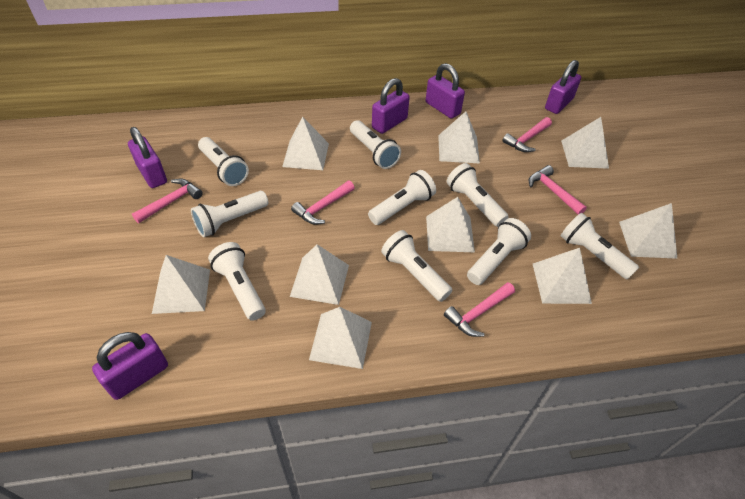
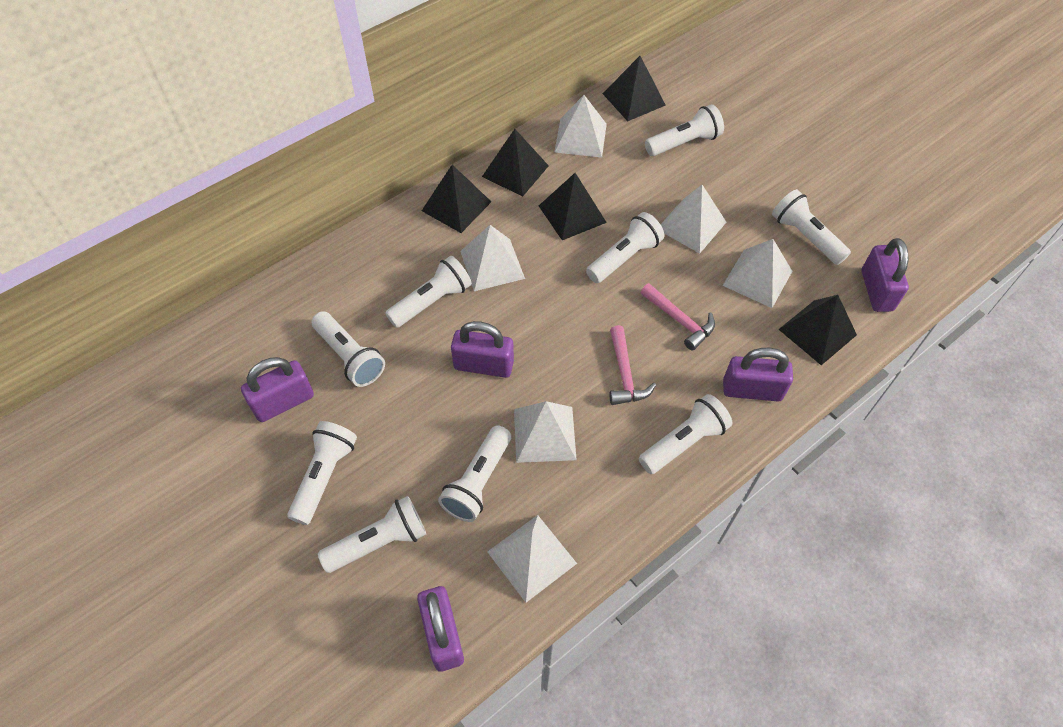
black pyramid: none = 0 -> [422,165,491,233] [482,129,549,196] [539,173,607,240] [603,56,666,121] [778,295,857,365] = 5
pink hammer: [132,178,203,223] [291,181,355,225] [444,282,515,337] [502,117,552,152] [528,165,587,215] = 5 -> [609,325,656,405] [640,283,715,351] = 2
white pyramid: [152,255,210,314] [282,117,329,170] [290,244,349,305] [309,307,372,369] [426,197,475,252] [438,111,480,163] [533,248,592,304] [561,117,609,169] [619,203,677,259] = 9 -> [460,225,525,291] [487,515,577,602] [514,401,577,463] [555,95,607,158] [660,185,726,254] [723,239,792,308] = 6

